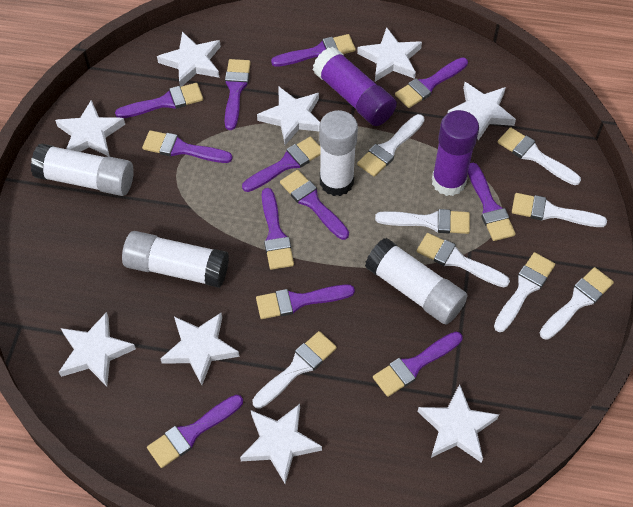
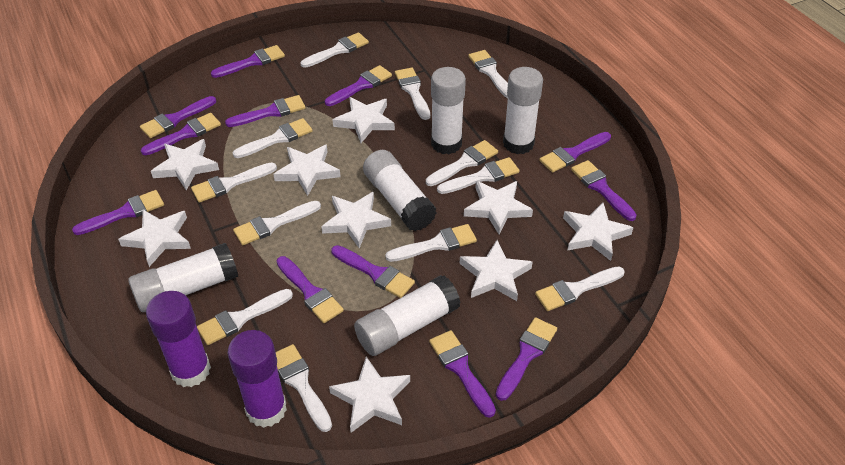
white brush: [253,331,337,409] [357,114,425,177] [375,209,470,234] [417,233,510,287] [494,252,555,332] [498,127,581,185] [512,193,607,227] [540,267,614,340] = 8 -> [191,162,277,203] [197,289,293,345] [233,118,313,158] [233,201,321,245] [276,344,332,432] [301,32,369,68] [385,224,477,262] [395,68,430,120] [426,140,498,186] [437,157,520,194] [468,50,508,98] [535,266,625,311] = 12
white glue stick: [31,144,134,196] [122,231,229,288] [319,110,358,196] [365,238,467,325] = 4 -> [128,243,238,312] [354,275,461,356] [363,150,436,231] [431,67,466,154] [503,67,543,154] = 5

